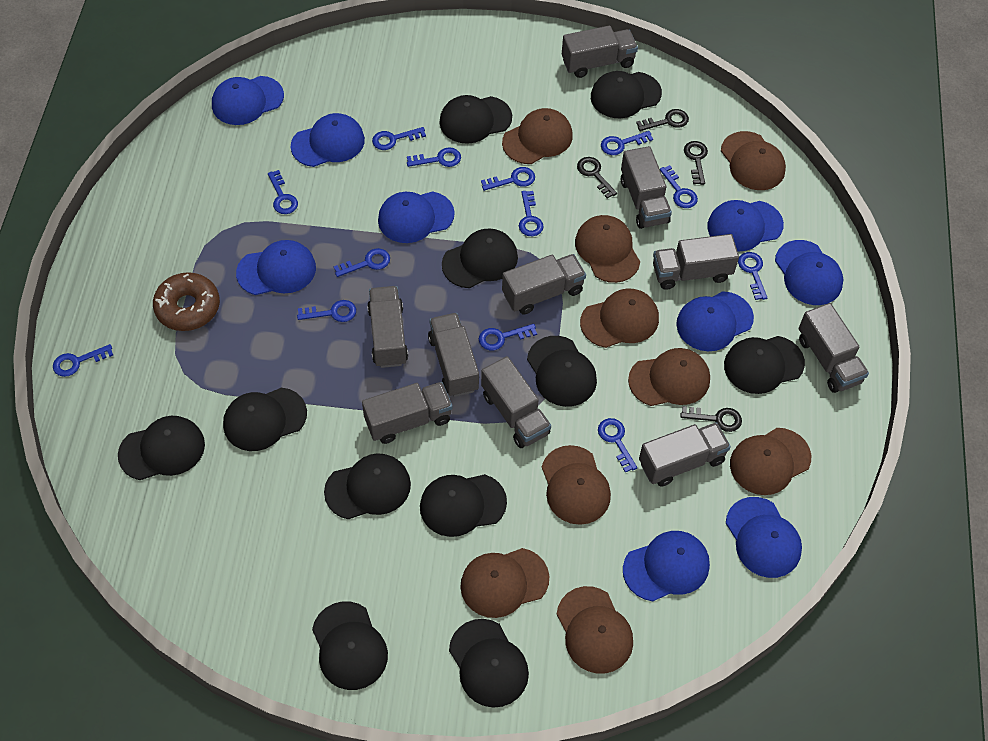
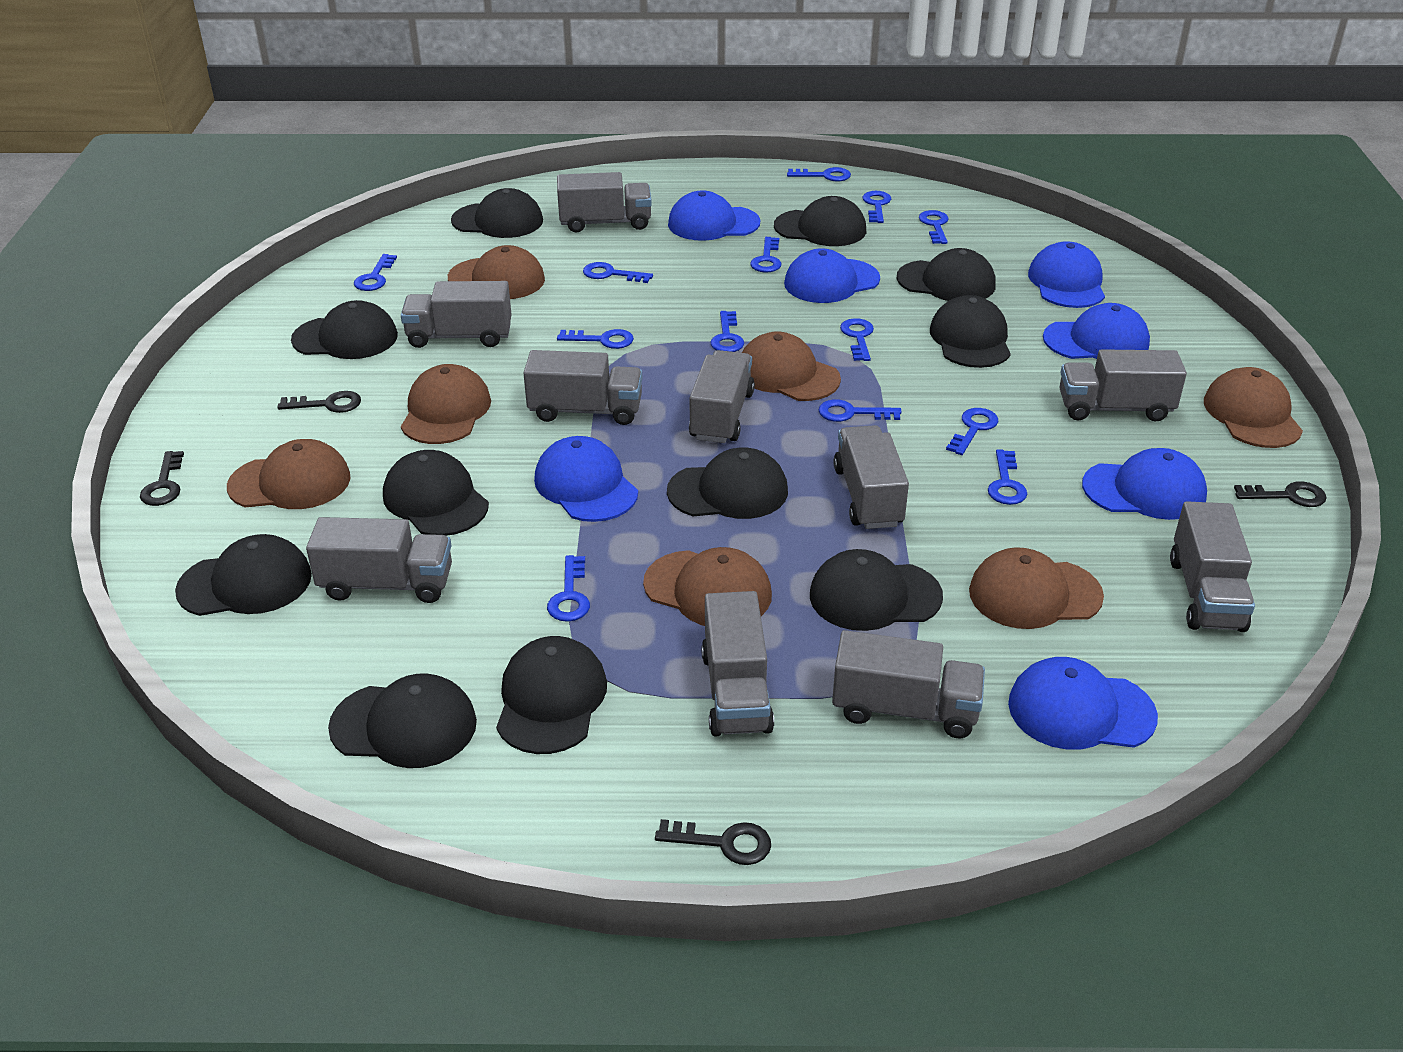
blue cap: [212,76,284,125] [236,240,316,295] [291,113,365,167] [378,191,455,243] [623,531,710,601] [676,291,754,351] [707,200,784,252] [726,497,802,578] [775,240,843,305] = 9 -> [534,436,638,522] [668,190,760,241] [784,248,880,303] [1008,657,1158,750] [1028,241,1105,308] [1043,303,1150,359] [1082,448,1207,520] = 7
brown cap: [460,548,549,618] [502,108,573,164] [542,445,611,525] [556,586,633,673] [575,215,640,283] [580,288,659,348] [628,348,710,406] [721,131,786,190] [730,428,811,495] = 9 -> [227,439,351,509] [401,364,491,444] [448,245,545,299] [643,547,772,626] [742,332,841,401] [969,547,1104,629] [1204,367,1303,448] = 7
brown donut: [153,272,220,331] = 1 -> none = 0

